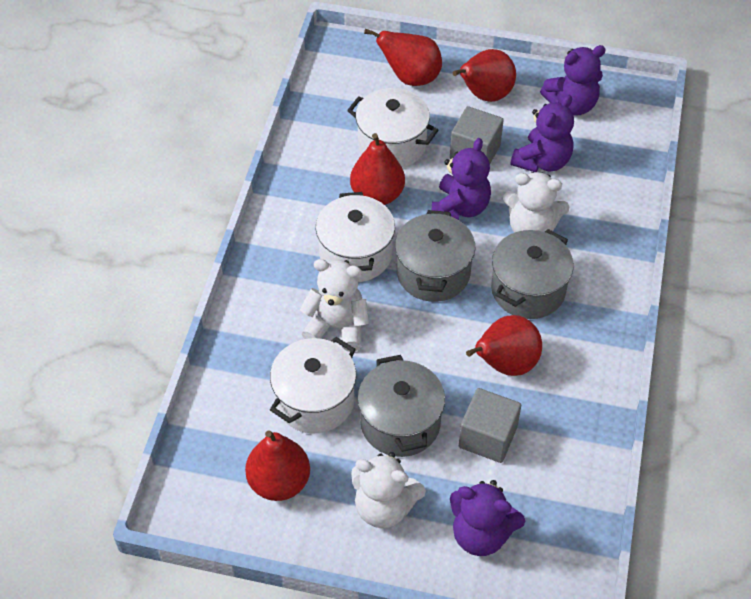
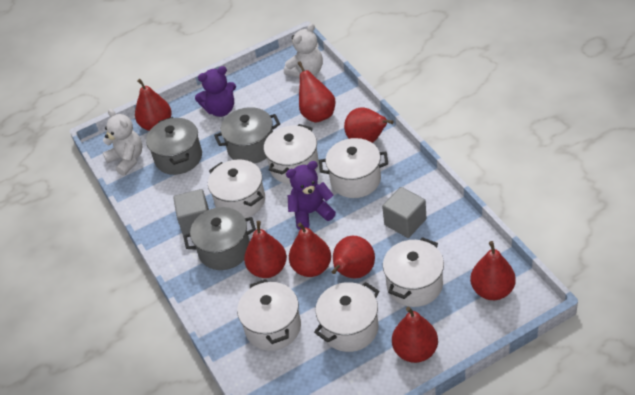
purple teddy bear: [432,138,491,220] [450,480,525,556] [511,95,574,172] [540,45,606,116] = 4 -> [195,66,236,117] [286,161,336,230] = 2
red pear: [245,430,310,501] [350,133,405,205] [364,28,442,86] [453,49,516,102] [466,315,542,376] = 5 -> [135,79,172,131] [244,221,287,278] [289,223,331,277] [297,61,335,123] [332,236,375,279] [344,107,394,143] [392,307,438,363] [470,241,516,300] = 8
white pot: [270,337,356,434] [316,192,395,282] [347,88,438,168] = 3 -> [208,159,265,218] [237,279,301,351] [264,124,319,184] [314,282,379,352] [319,138,388,198] [383,237,444,307] = 6
white teddy bear: [300,259,369,352] [351,452,426,528] [503,172,569,233] = 3 -> [103,109,143,176] [284,23,323,78] = 2

